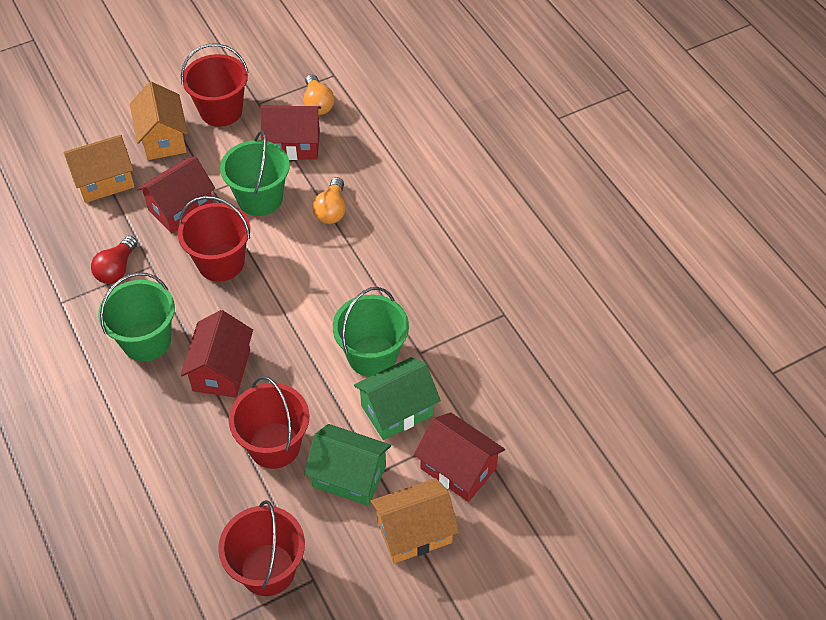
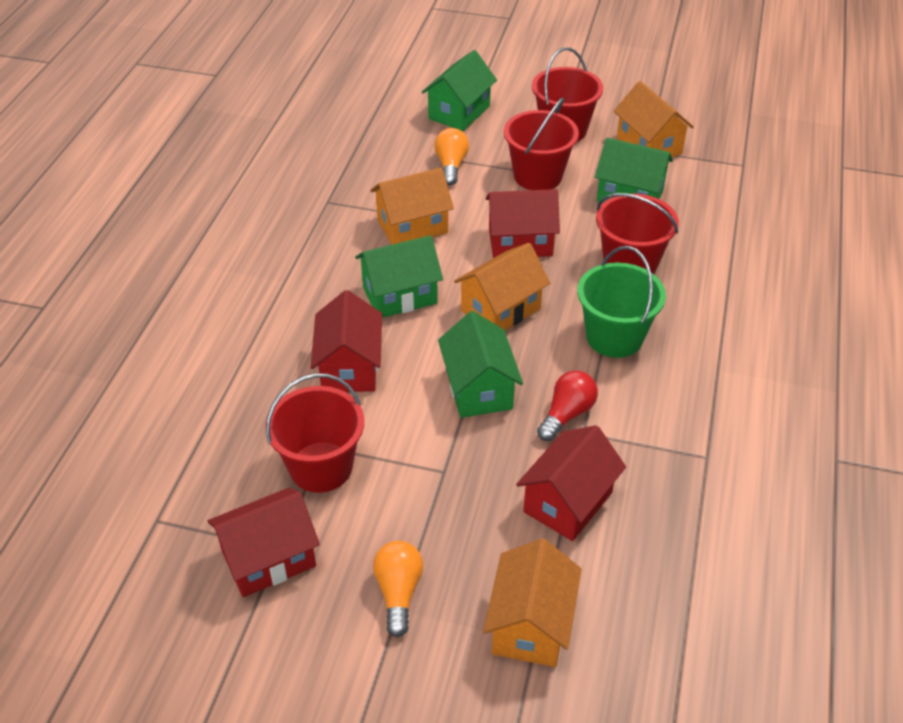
green bucket: [98,272,175,362] [220,130,290,216] [333,287,409,377] = 3 -> [577,246,666,358] = 1
green house: [304,424,391,506] [354,357,441,440] = 2 -> [355,235,443,318] [422,50,497,131] [438,311,523,418] [595,138,673,203] = 4
orange house: [63,135,135,203] [130,82,188,160] [370,478,459,563] = 3 -> [370,168,454,245] [454,243,550,330] [483,538,582,667] [614,81,694,157] = 4

